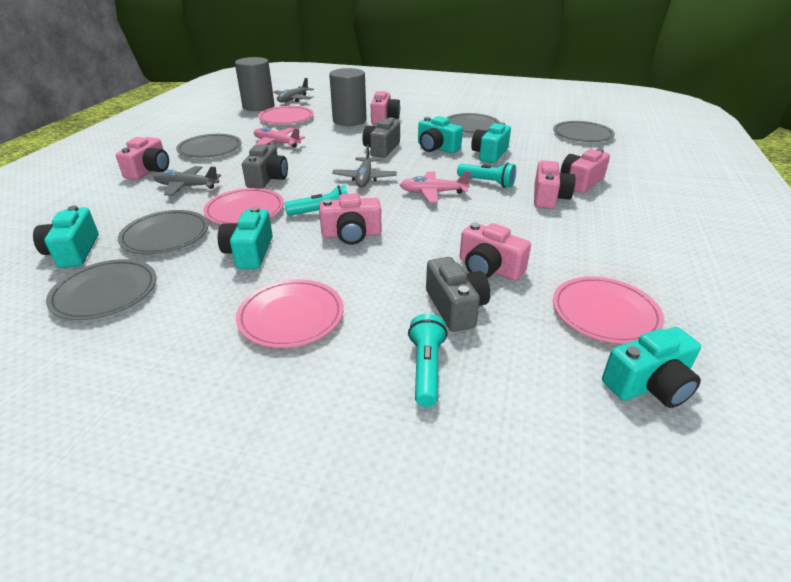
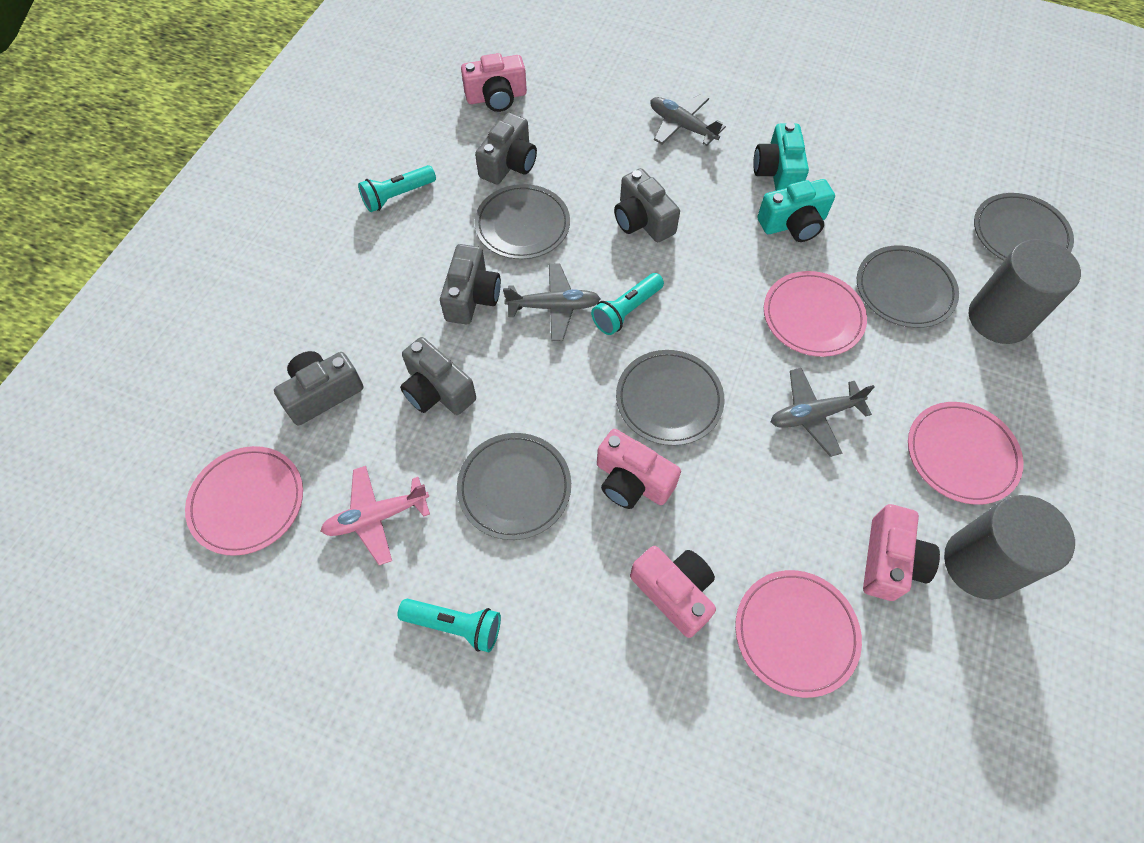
grey camera: [242,144,288,188] [362,118,400,158] [426,257,491,332] = 3 -> [274,351,363,425] [400,337,476,415] [440,244,501,324] [475,113,537,184] [614,168,680,242] = 5
pink camera: [116,137,169,180] [319,193,382,245] [371,91,400,124] [460,222,531,280] [534,160,575,209] [561,148,610,193] = 6 -> [461,53,527,112] [597,429,681,509] [630,546,716,638] [863,504,940,601] = 4
pink plane: [254,127,305,148] [400,171,471,202] = 2 -> [321,466,430,565] = 1
turquoise camera: [33,206,99,268] [218,207,273,269] [418,116,463,153] [471,122,511,163] [602,327,701,408] = 5 -> [753,122,809,191] [757,179,835,242] = 2

